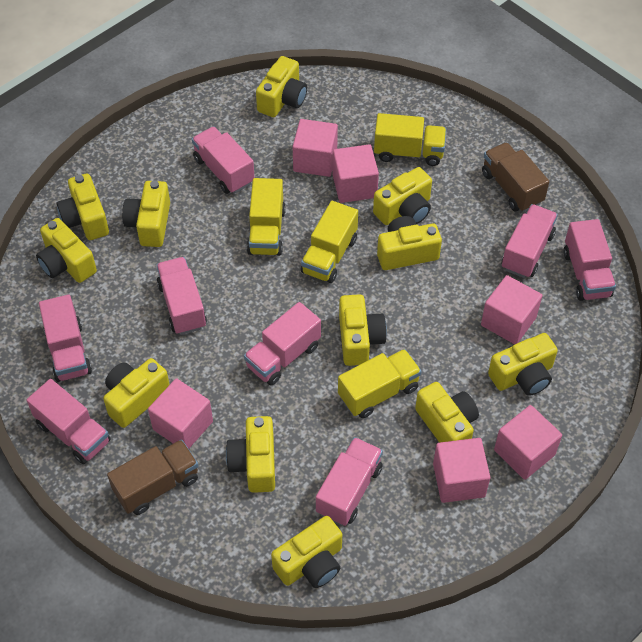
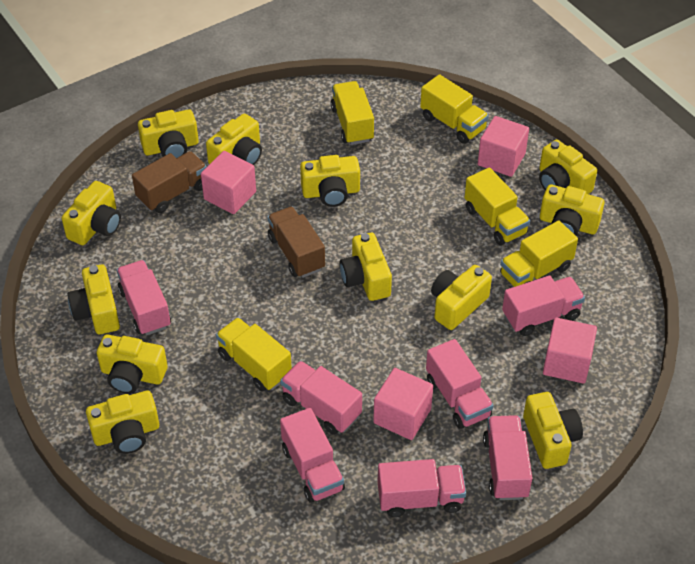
pink cube: [148,378,213,449] [293,119,338,177] [332,144,379,203] [433,438,490,503] [481,275,542,344] [494,405,562,480] = 6 -> [201,151,256,214] [373,368,433,440] [478,116,529,177] [543,318,597,383] = 4
pink truck: [27,379,111,464] [39,295,92,382] [156,257,207,335] [192,127,255,194] [244,302,321,386] [316,437,383,526] [501,204,558,278] [563,219,616,301] = 8 -> [117,260,171,335] [280,361,362,435] [280,408,345,503] [378,459,466,517] [426,339,494,429] [483,415,532,500] [502,276,585,336] = 7
yellow truck: [247,178,286,256] [301,201,358,283] [338,349,422,418] [374,113,446,166] = 4 -> [216,318,292,391] [331,81,374,145] [420,74,489,144] [464,167,530,245] [500,221,578,287] = 5

